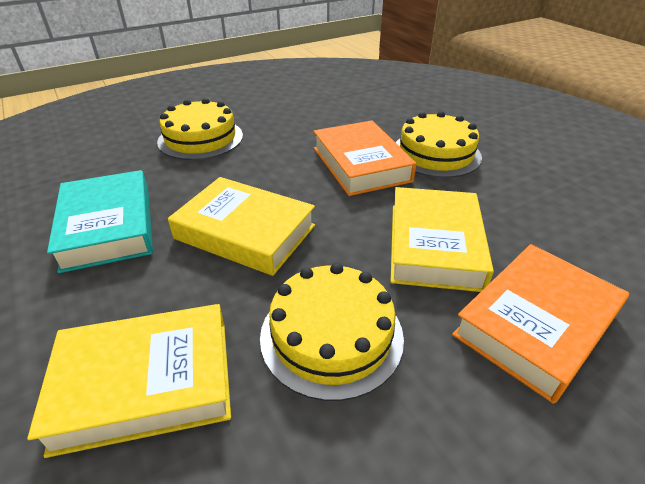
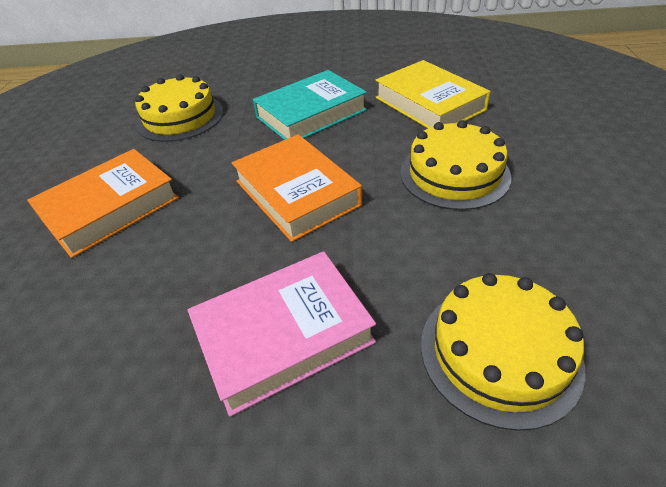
pink book: none = 0 -> [188,251,376,417] = 1
yellow book: [27,304,231,458] [168,177,315,276] [390,187,494,292] = 3 -> [376,60,491,128] = 1

